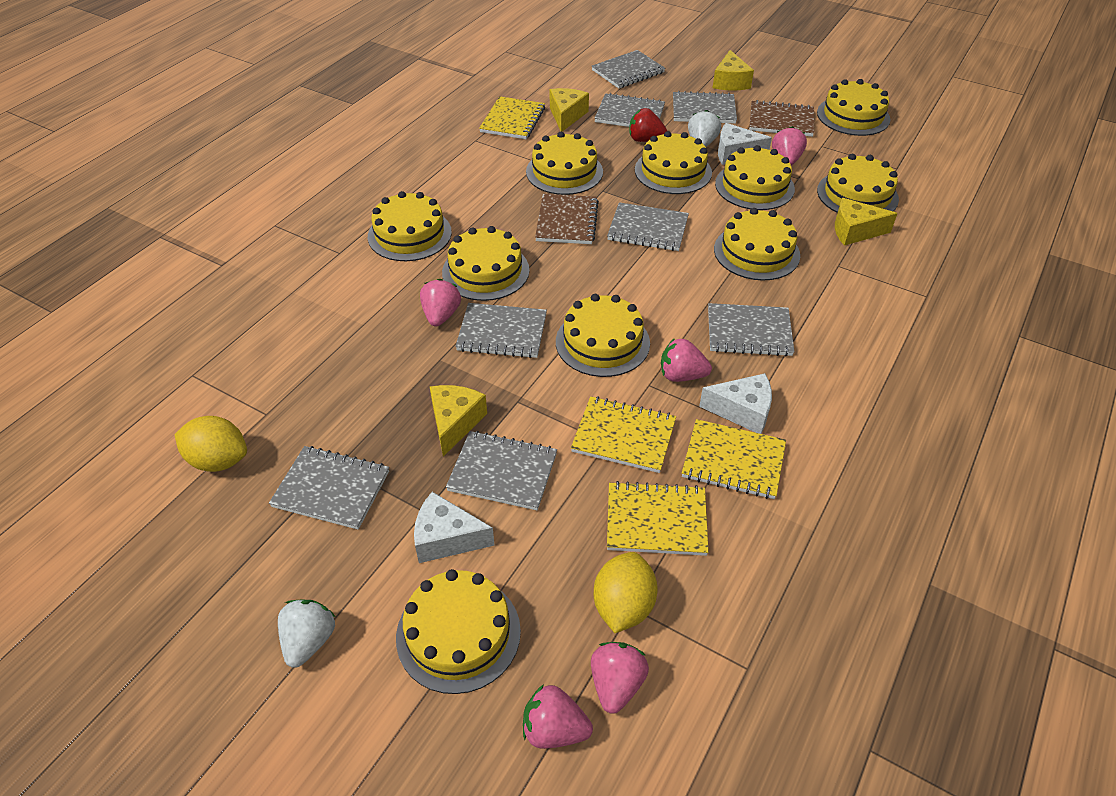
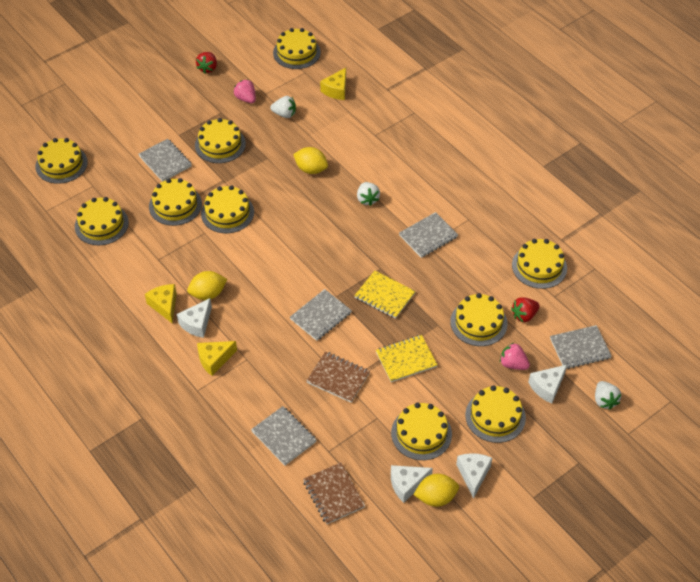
grey notebook: [269,446,389,530] [446,431,557,510] [455,303,547,358] [592,50,665,88] [594,93,665,127] [607,202,689,251] [673,91,737,124] [708,303,795,356] = 8 -> [138,139,192,182] [251,406,316,465] [290,289,352,341] [399,212,458,258] [550,325,612,369] = 5
pink strawberry: [420,279,461,326] [523,684,593,749] [591,642,649,714] [661,338,712,382] [772,126,807,165] = 5 -> [233,79,256,103] [500,343,530,370] = 2
red strawberry: [629,108,667,142] = 1 -> [196,52,217,73] [511,297,540,322] = 2
white cheese: [414,492,495,563] [699,373,772,434] [718,123,772,165] = 3 -> [177,298,212,338] [391,465,433,503] [456,453,492,499] [528,365,567,404] = 4
white strawberry: [278,600,335,668] [688,110,721,147] = 2 -> [270,96,296,118] [357,182,380,206] [595,381,621,410] = 3
yellow cheese: [430,385,487,457] [550,88,589,132] [713,50,754,90] [835,198,898,246] = 4 -> [145,284,177,324] [197,341,237,376] [320,68,346,100] = 3
yellow lemon: [174,416,247,472] [594,552,658,633] = 2 -> [187,271,227,300] [293,147,328,174] [413,474,459,507] = 3
yellow notebook: [479,96,545,139] [571,396,676,473] [607,481,709,556] [682,419,786,499] = 4 -> [354,270,416,319] [376,335,438,382] = 2

